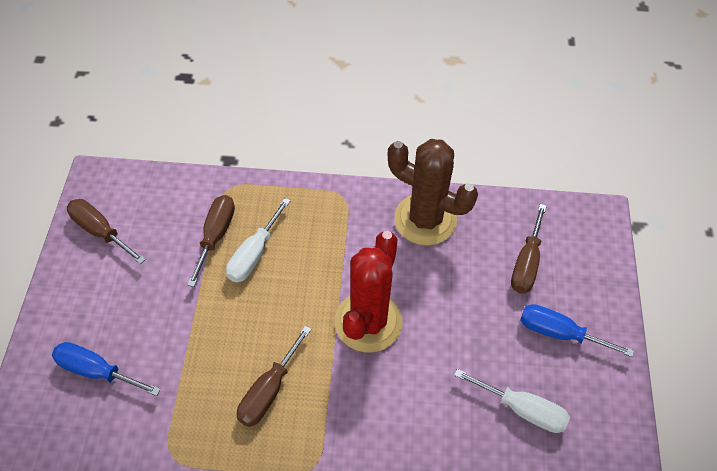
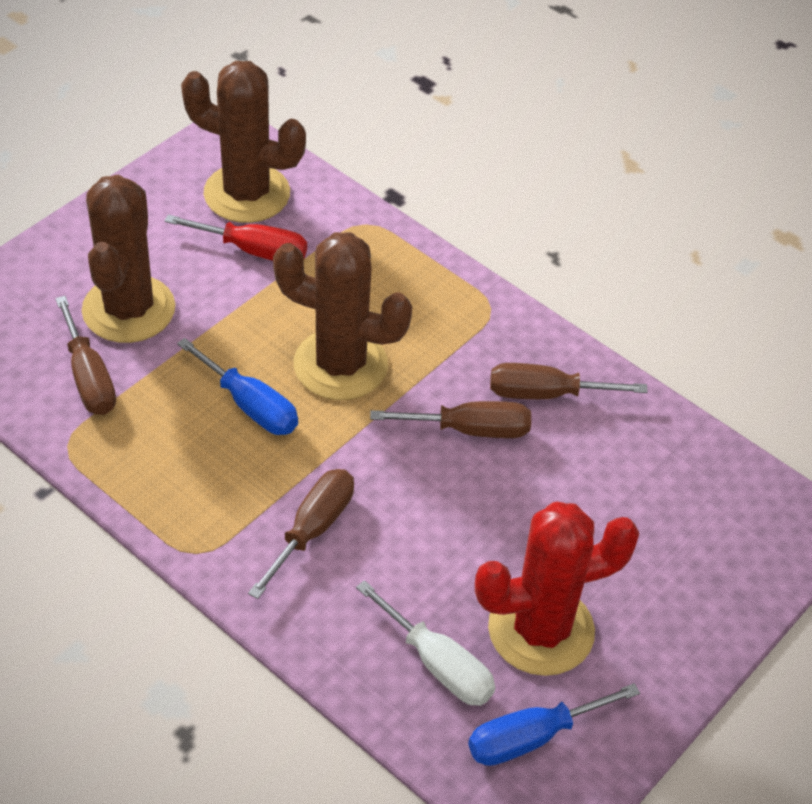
brown cactus: [388,139,478,246] = 1 -> [82,175,175,343] [181,61,306,223] [273,232,412,400] = 3
red screwdriver: none = 0 -> [164,215,307,261] = 1
white screwdriver: [226,198,291,283] [454,369,570,433] = 2 -> [356,580,495,706] = 1

